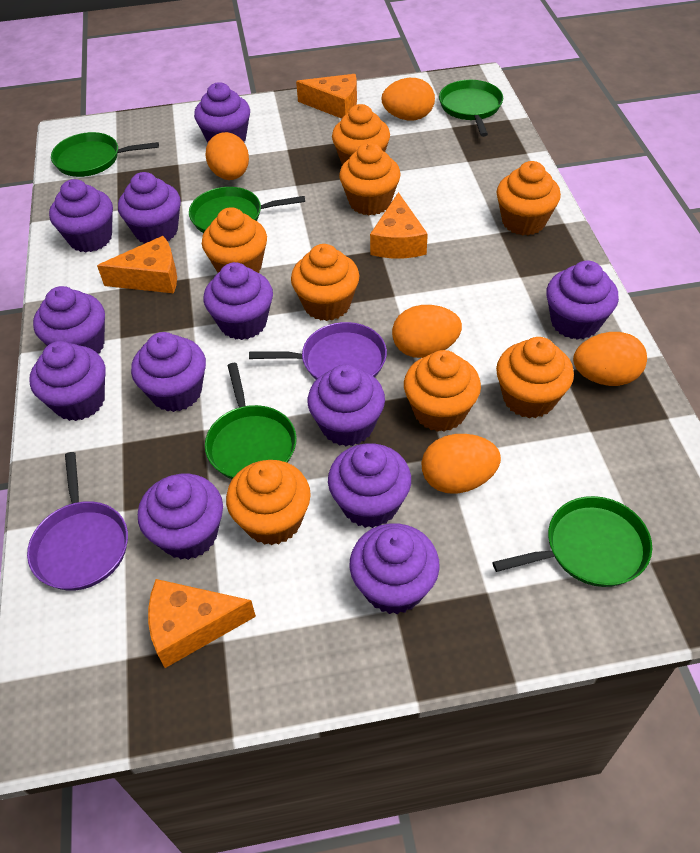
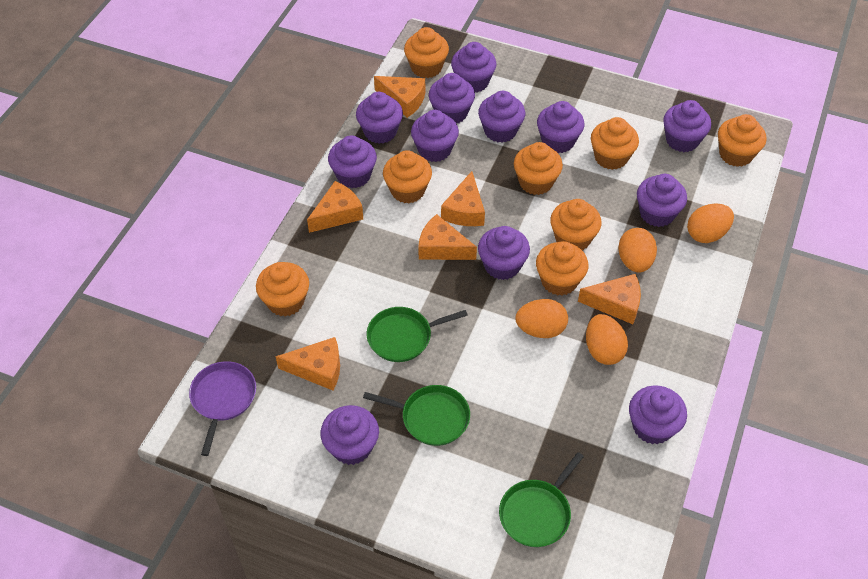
green pan: [51,132,159,177] [189,187,305,233] [205,363,297,479] [439,80,503,137] [492,496,652,587] = 5 -> [363,385,470,446] [367,307,468,362] [499,452,584,547] = 3
orange cheese: [97,236,177,293] [148,579,256,668] [296,74,357,119] [370,192,428,258] = 4 -> [276,337,340,390] [307,181,363,233] [374,76,425,118] [418,214,477,260] [441,171,485,226] [578,274,641,324] = 6
orange egg: [205,132,249,180] [381,78,435,120] [392,305,462,358] [421,434,501,494] [573,332,647,386] = 5 -> [516,299,568,338] [586,314,628,365] [618,228,657,273] [687,203,734,243] = 4
purple pan: [27,452,128,590] [249,322,387,380] = 2 -> [189,361,256,456] = 1

